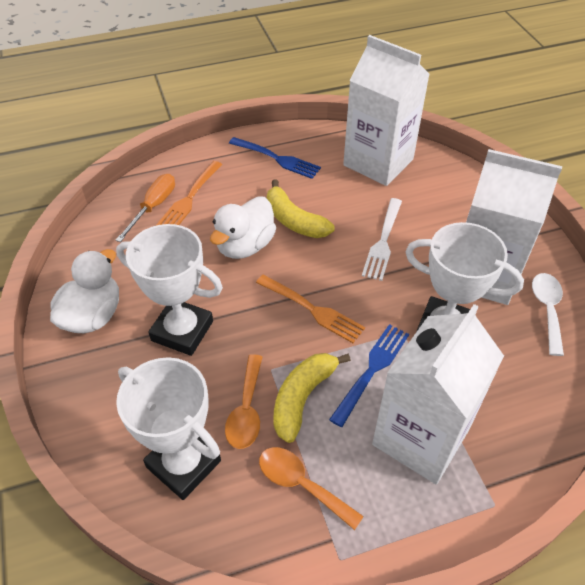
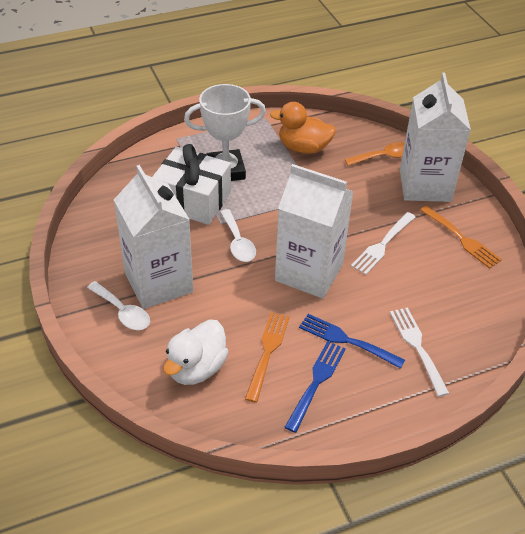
orange duck: none = 0 -> [270,102,336,154] = 1
orange screwdriver: [115,174,175,242] = 1 -> none = 0
orange spoon: [225,354,262,449] [259,447,364,530] = 2 -> [345,142,405,166] = 1
white duck: [50,249,119,333] [210,197,276,259] = 2 -> [163,319,229,385] = 1
white fork: [362,198,402,281] = 1 -> [351,212,415,275] [390,307,450,397] = 2
white gift: none = 0 -> [152,144,231,225] = 1
white spoon: [532,273,564,356] = 1 -> [87,281,150,330] [220,209,256,262] = 2
white trophy: [116,224,223,356] [116,357,221,500] [405,222,524,331] = 3 -> [184,84,266,181] = 1
yellow banana: [267,179,335,238] [273,353,351,443] = 2 -> none = 0

